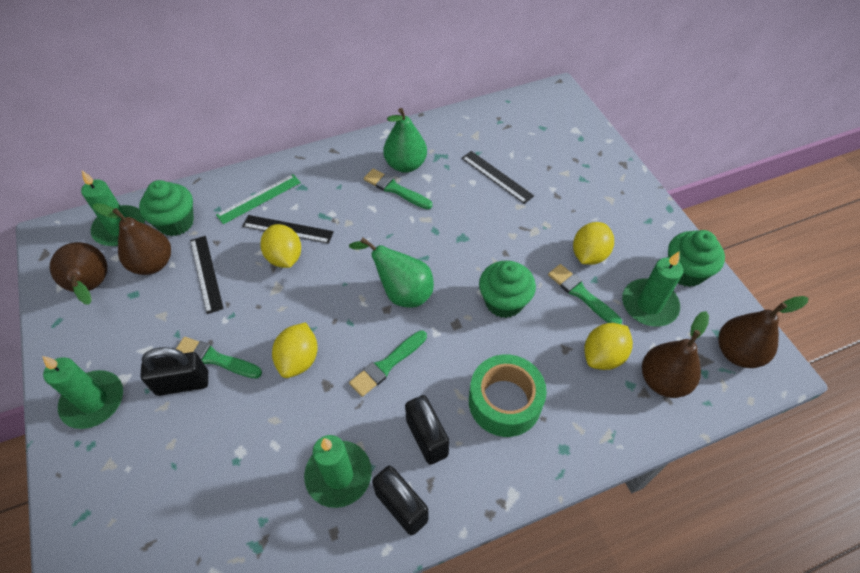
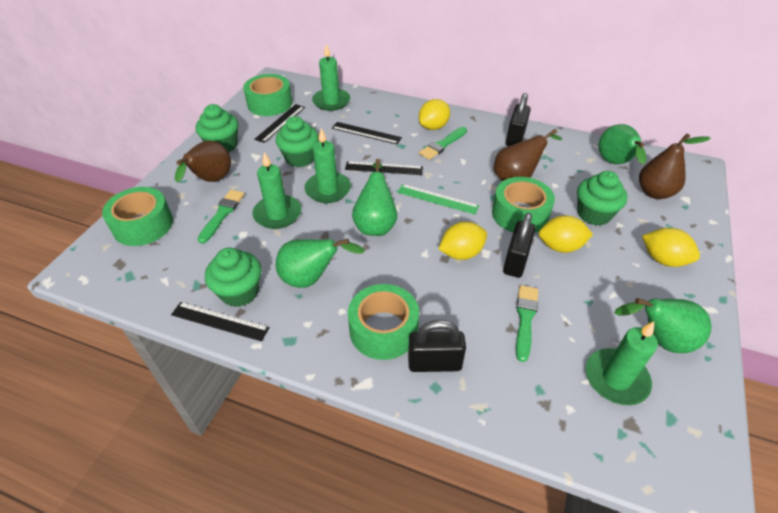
black ruler: [190,236,224,314] [242,215,334,244] [462,151,534,204] = 3 -> [171,302,270,341] [254,104,305,143] [332,122,402,144] [345,161,423,175] = 4
brown pear: [50,242,108,305] [93,203,171,275] [642,311,709,398] [718,296,808,368] = 4 -> [175,141,231,183] [494,129,562,181] [639,134,711,199] = 3
green brush: [176,337,262,379] [349,330,427,397] [364,169,432,209] [548,264,622,324] = 4 -> [197,190,244,244] [419,127,467,160] [516,285,538,362] = 3
green cupcake: [139,180,194,236] [479,261,536,318] [668,230,725,287] = 3 -> [196,104,239,152] [205,248,262,307] [275,116,319,167] [577,171,628,226] = 4
green pear: [349,238,434,308] [383,108,427,173] = 2 -> [276,239,365,288] [352,159,397,236] [599,124,646,164] [614,298,712,353] = 4
green tape: [469,354,547,437] = 1 -> [102,187,173,246] [243,74,292,116] [348,284,419,360] [492,177,555,233] = 4

